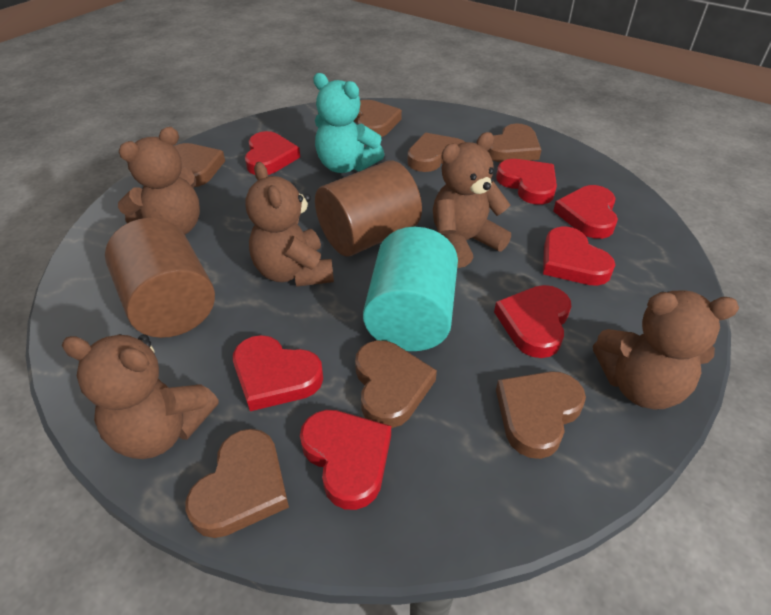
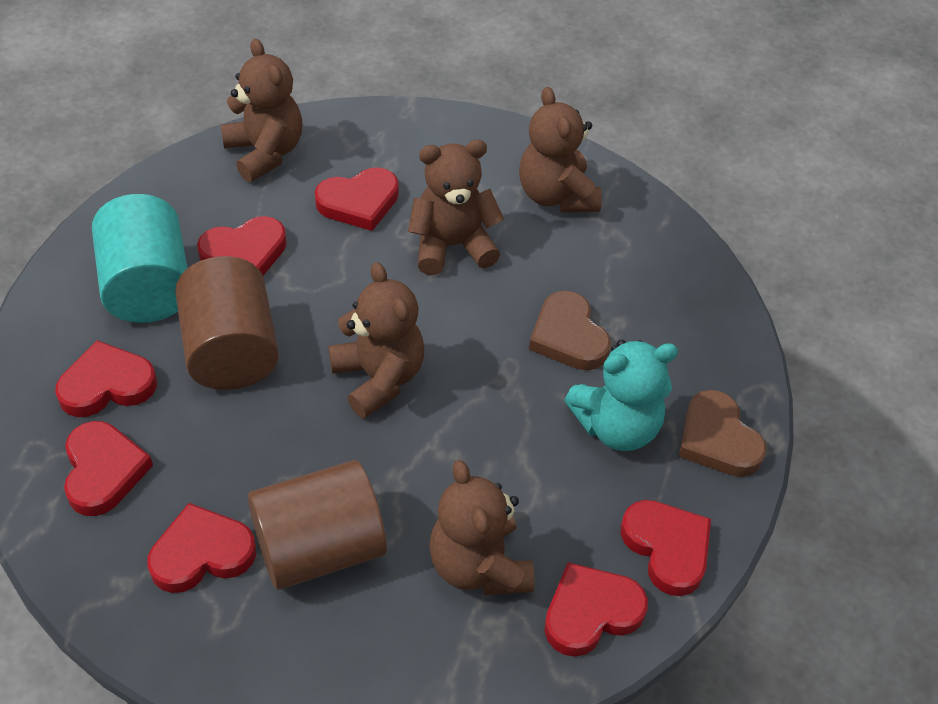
brown heart: [174,143,225,187] [185,429,289,538] [354,100,402,137] [355,340,437,428] [407,133,465,172] [488,123,541,162] [496,371,586,459] = 7 -> [529,291,611,370] [679,390,766,477] = 2

